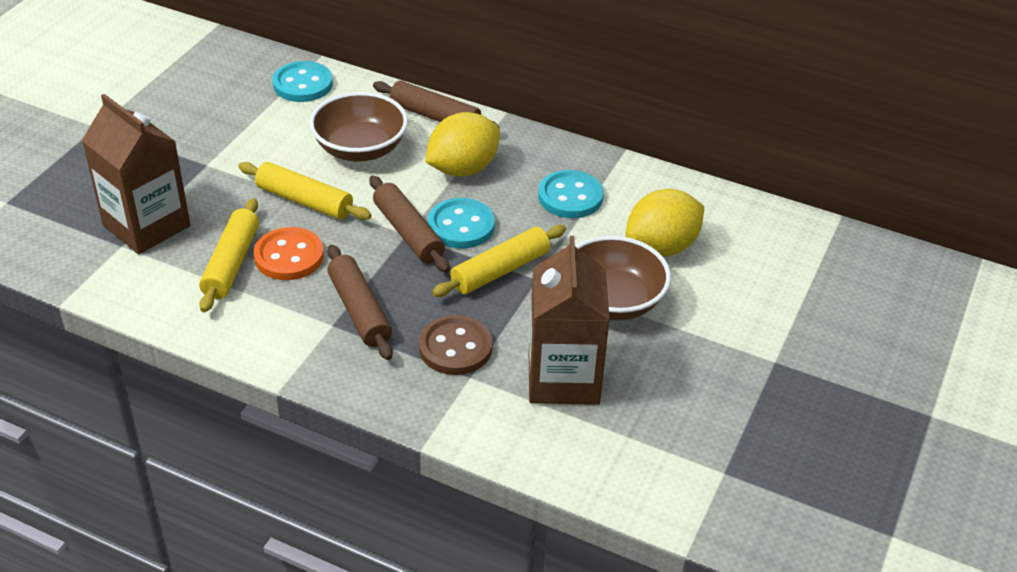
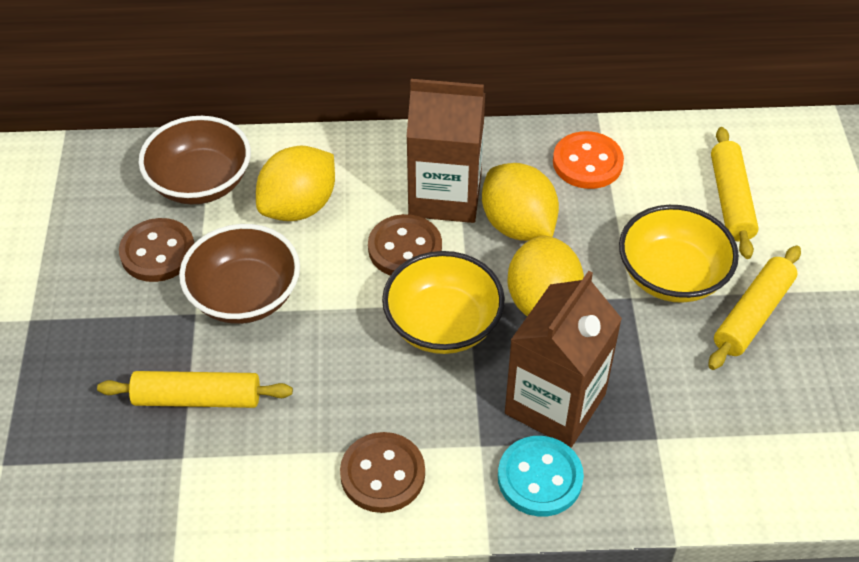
brown button: [419,315,493,375] = 1 -> [119,218,194,282] [340,432,425,513] [368,214,442,276] = 3
brown rolling pin: [327,245,393,360] [369,176,450,273] [373,80,500,129] = 3 -> none = 0
turquoise button: [273,61,333,102] [428,198,495,248] [538,170,604,218] = 3 -> [498,436,584,517] = 1
yellow bowl: none = 0 -> [382,251,505,354] [619,205,739,303] = 2
yellow lemon: [425,112,500,177] [626,189,704,257] = 2 -> [256,146,335,221] [482,163,559,241] [507,236,584,316] = 3

